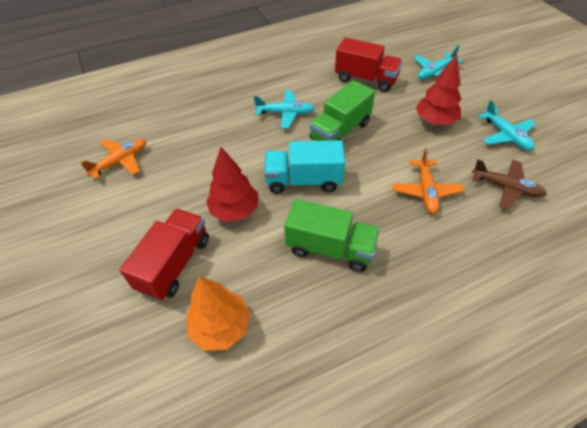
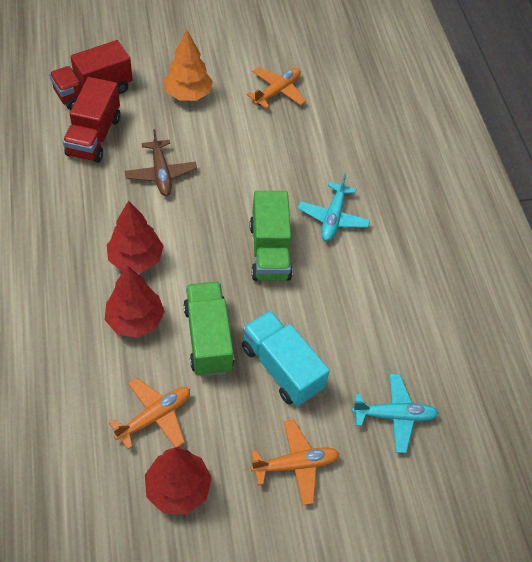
orange plane: [80,139,146,179] [392,149,464,214] = 2 -> [109,378,190,449] [247,67,306,109] [251,420,340,505] = 3
red tree: [206,147,258,222] [416,54,461,125] = 2 -> [105,265,165,338] [107,200,164,272] [145,447,212,514] = 3
turquoise plane: [254,90,315,129] [414,45,463,79] [478,100,536,150] = 3 -> [298,174,370,241] [352,374,438,453] = 2

